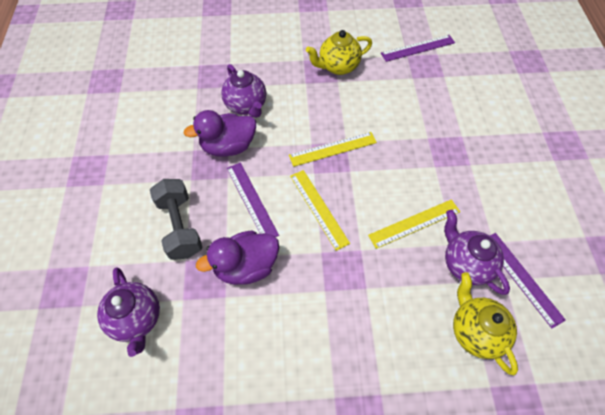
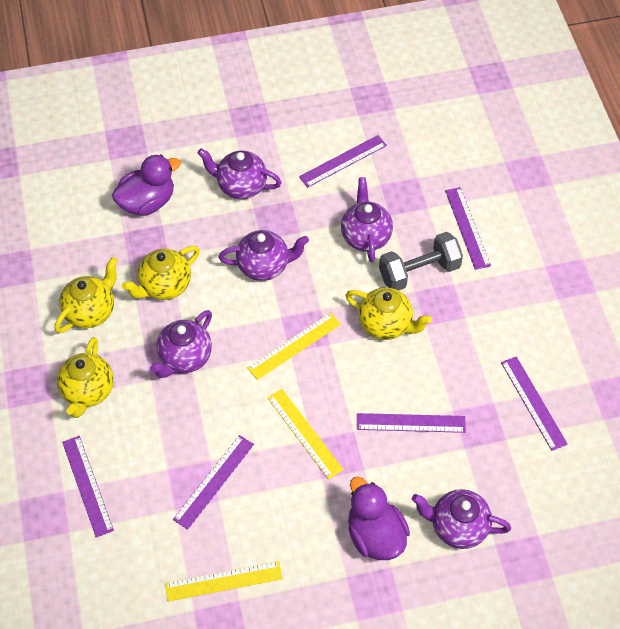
purple ruler: [227,162,279,237] [381,35,455,62] [490,233,566,328] = 3 -> [62,436,114,538] [173,435,254,530] [299,135,387,188] [357,413,466,433] [445,187,491,270] [501,356,568,451] = 6
purple teapot: [97,267,160,357] [221,64,266,118] [444,210,510,295] = 3 -> [150,310,212,378] [198,148,282,199] [219,230,309,281] [341,177,393,262] [412,489,511,549] = 5
yellow teapot: [306,30,372,75] [453,272,518,375] = 2 -> [54,257,118,333] [57,337,114,418] [122,246,200,300] [345,287,432,340] = 4

